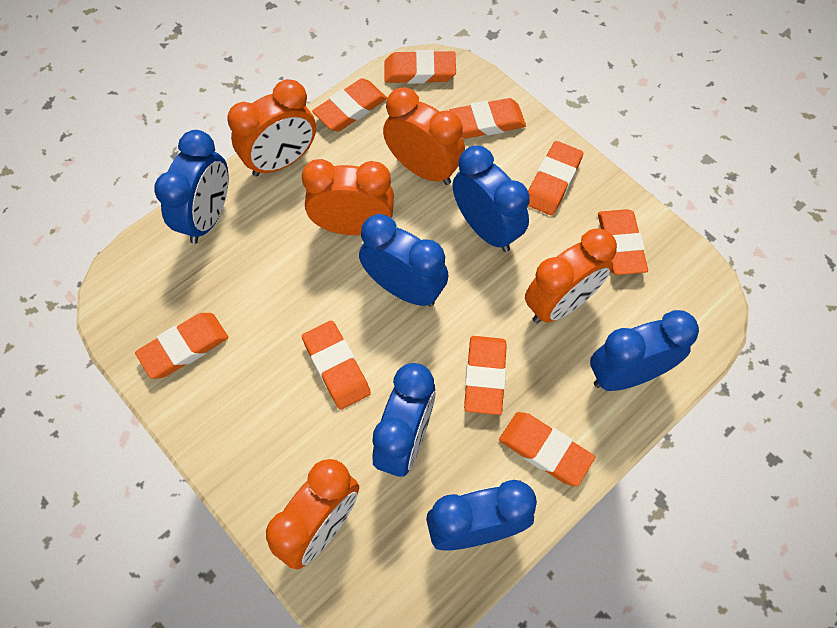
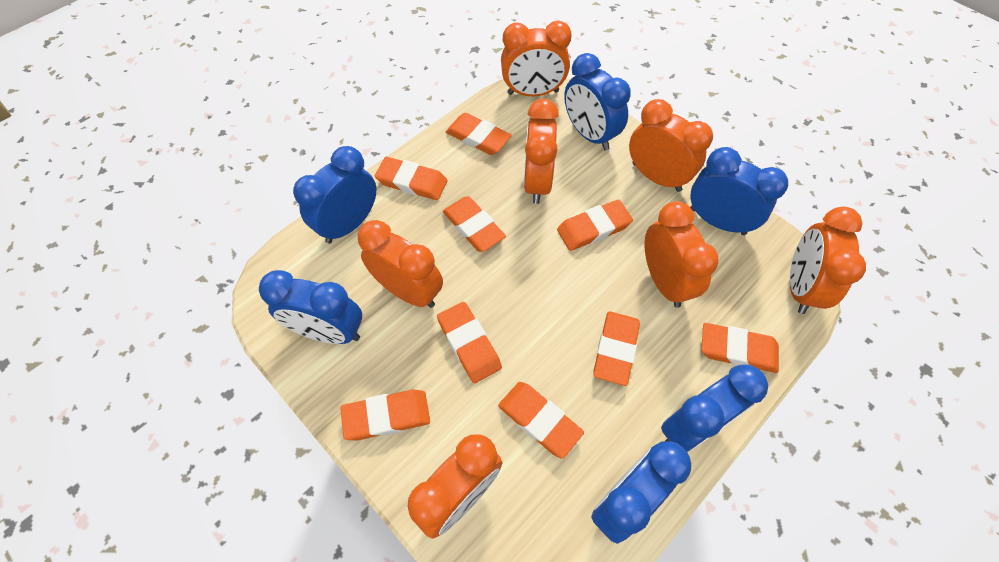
orange clock: [227,79,316,177] [266,459,359,570] [302,159,394,235] [383,87,465,185] [525,228,617,323] = 5 -> [358,220,443,308] [408,434,503,539] [501,21,572,96] [523,99,559,204] [629,99,713,192] [645,201,719,308] [790,207,866,314] = 7

